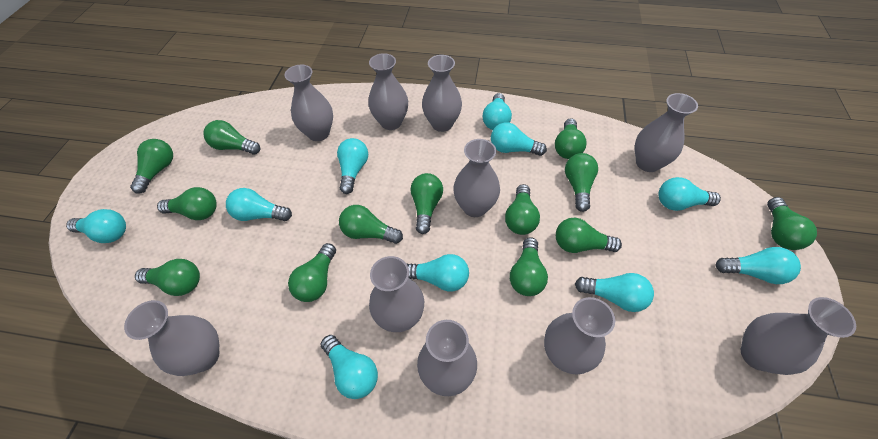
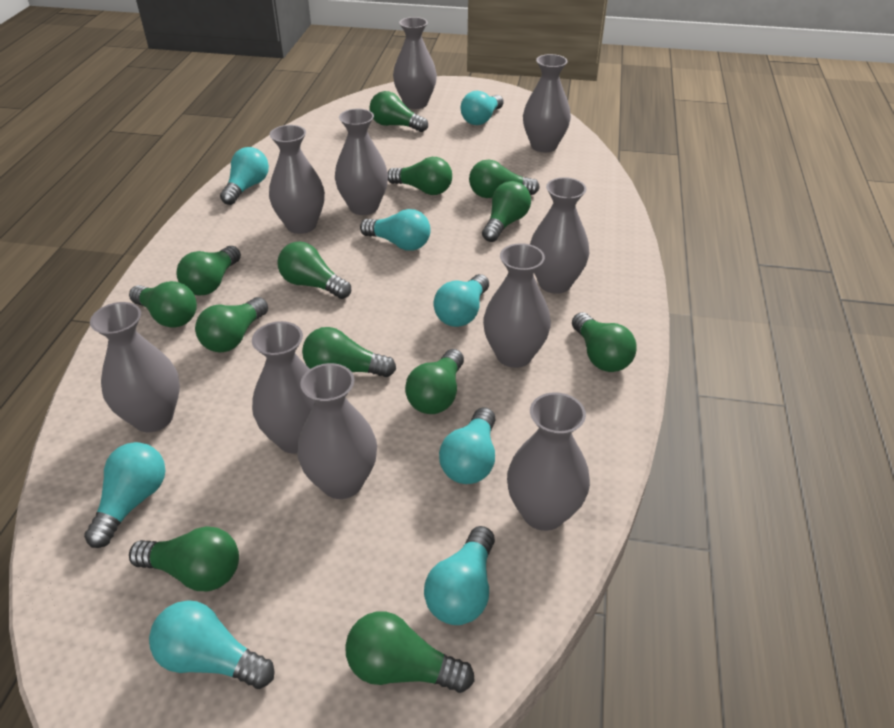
turquoise light bulb: [66,209,126,243] [226,188,292,221] [320,335,378,399] [337,138,368,194] [407,254,469,292] [483,93,512,130] [491,122,547,156] [575,273,654,312] [659,177,721,211] [715,247,801,284] = 10 -> [84,442,165,548] [149,600,275,689] [220,147,269,205] [360,209,431,251] [424,526,495,625] [434,274,489,327] [439,407,496,484] [461,91,504,125] = 8

